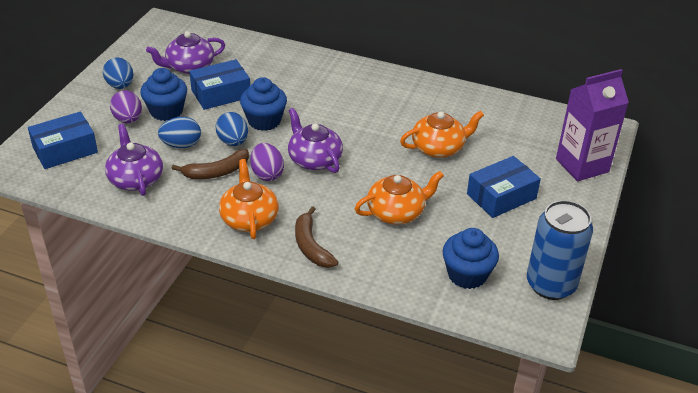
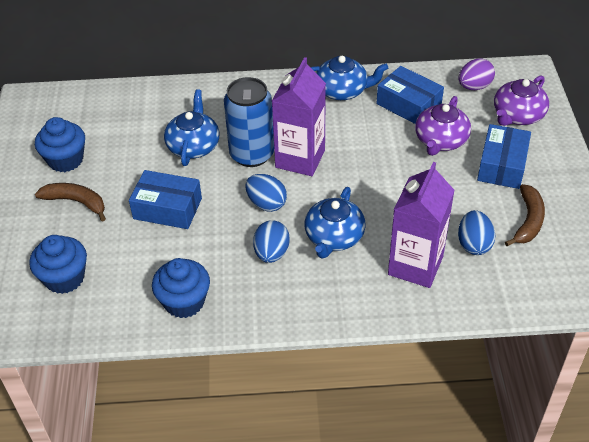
blue teapot: none = 0 -> [164,89,220,166] [305,187,366,259] [310,56,388,100] = 3
orange teapot: [219,159,279,239] [355,171,444,224] [400,111,484,158] = 3 -> none = 0
purple carton: [556,69,629,181] = 1 -> [272,57,326,176] [388,162,455,288] = 2
purple egg: [110,90,142,123] [250,143,284,181] = 2 -> [459,58,495,90] = 1
purple teapot: [105,124,163,196] [146,31,225,74] [288,108,343,173] = 3 -> [415,96,471,156] [494,75,549,126] = 2

